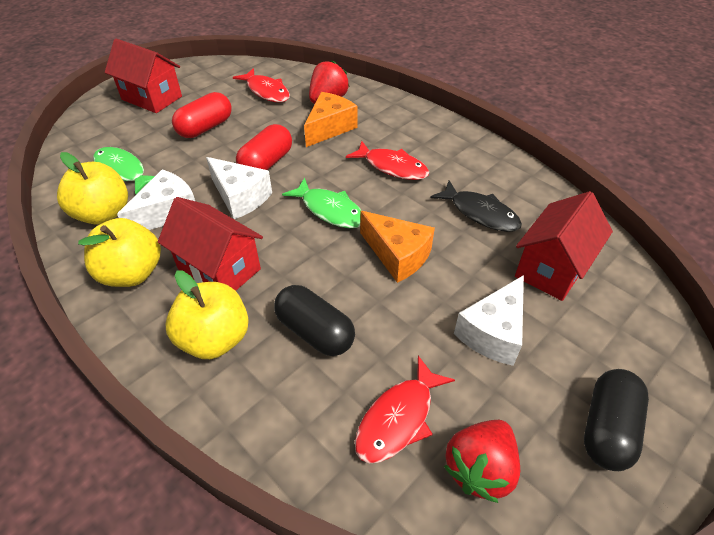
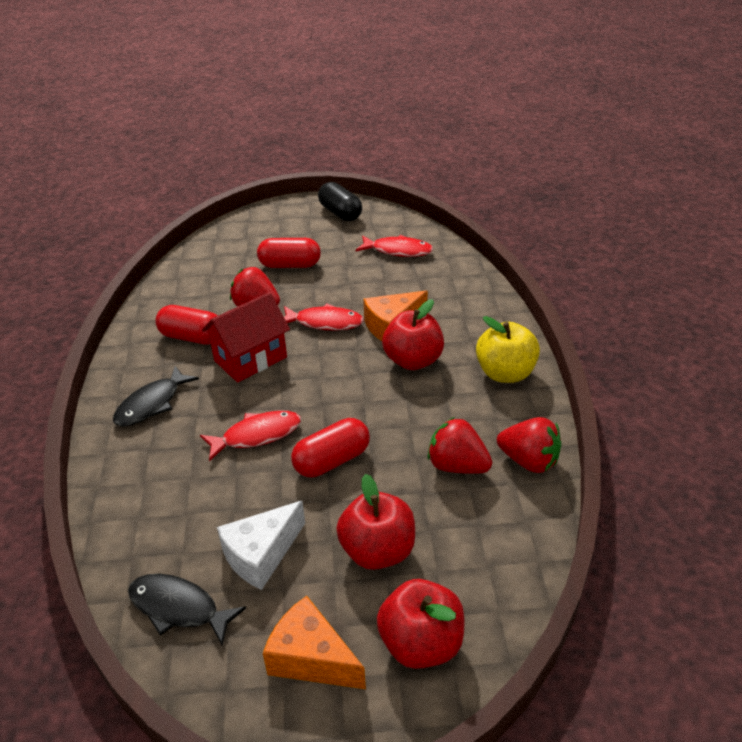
black capsule: [274,285,355,356] [584,369,649,471] = 2 -> [318,182,362,221] = 1
black fish: [430,180,522,232] = 1 -> [113,366,199,426] [128,574,246,646] = 2
green fish: [93,147,155,194] [282,178,362,228] = 2 -> none = 0
red apple: none = 0 -> [336,474,415,570] [377,579,464,669] [382,299,444,370] = 3
red capsule: [172,92,232,138] [236,124,292,170] = 2 -> [155,305,217,345] [257,238,321,268] [291,418,370,477] = 3
red house: [105,39,182,113] [158,197,263,291] [515,191,613,301] = 3 -> [202,292,290,382] = 1
red strawberry: [309,61,350,104] [444,420,520,503] = 2 -> [230,267,280,307] [428,417,492,474] [497,417,561,473] = 3
white cheese: [117,169,195,230] [206,157,272,219] [454,275,524,366] = 3 -> [217,501,305,590] = 1
yellow apple: [57,152,128,225] [78,218,161,287] [165,271,249,359] = 3 -> [476,316,540,383] = 1

